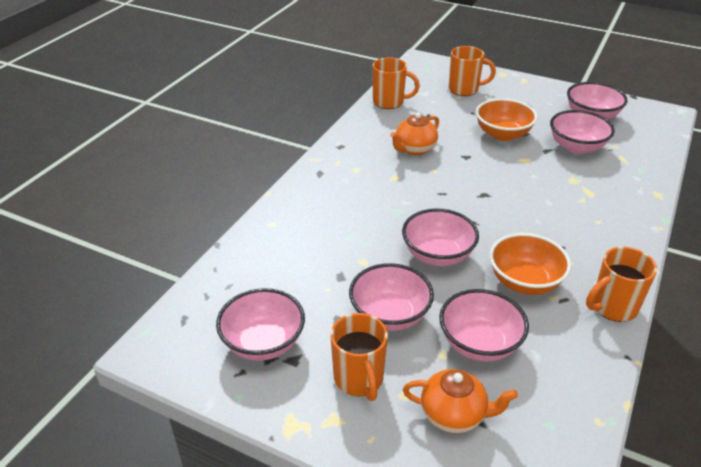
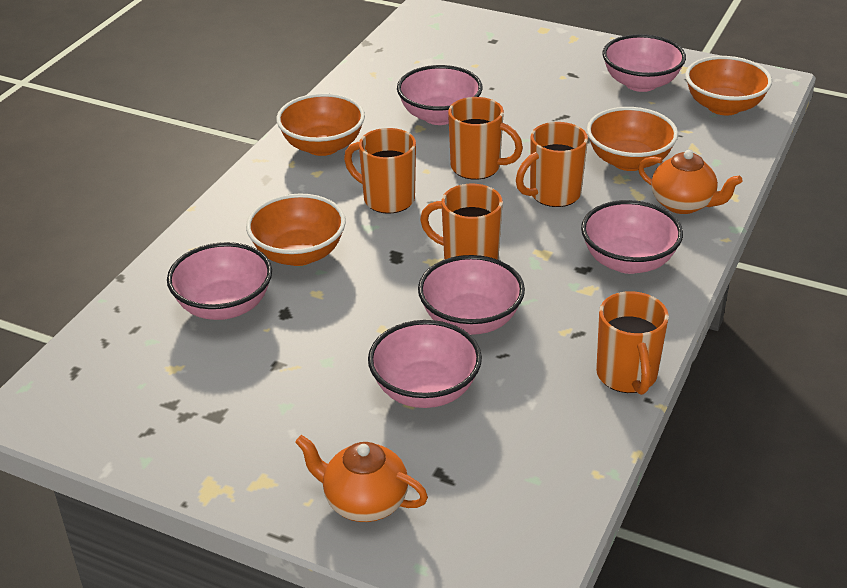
orange bowl: [476,98,537,141] [489,233,571,295] = 2 -> [246,194,346,266] [276,93,365,156] [587,107,678,171] [685,56,772,115] = 4
orange mug: [330,313,388,401] [372,57,420,109] [449,46,496,96] [586,247,657,322] = 4 -> [344,128,416,214] [420,184,503,260] [448,97,523,180] [516,122,588,207] [596,291,669,395] = 5

